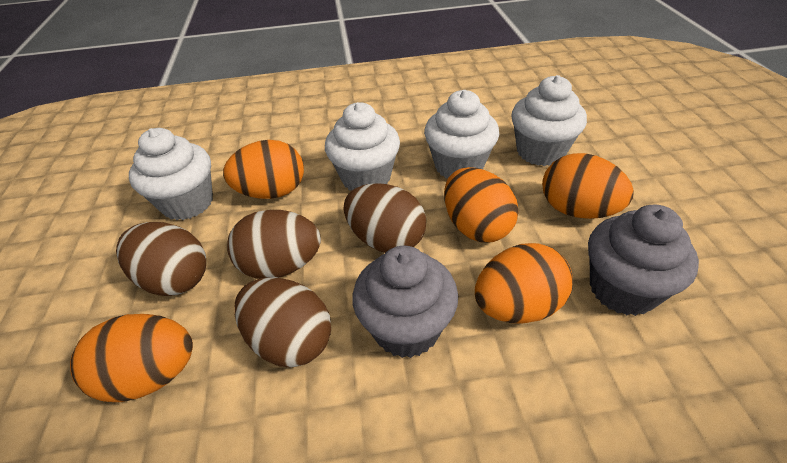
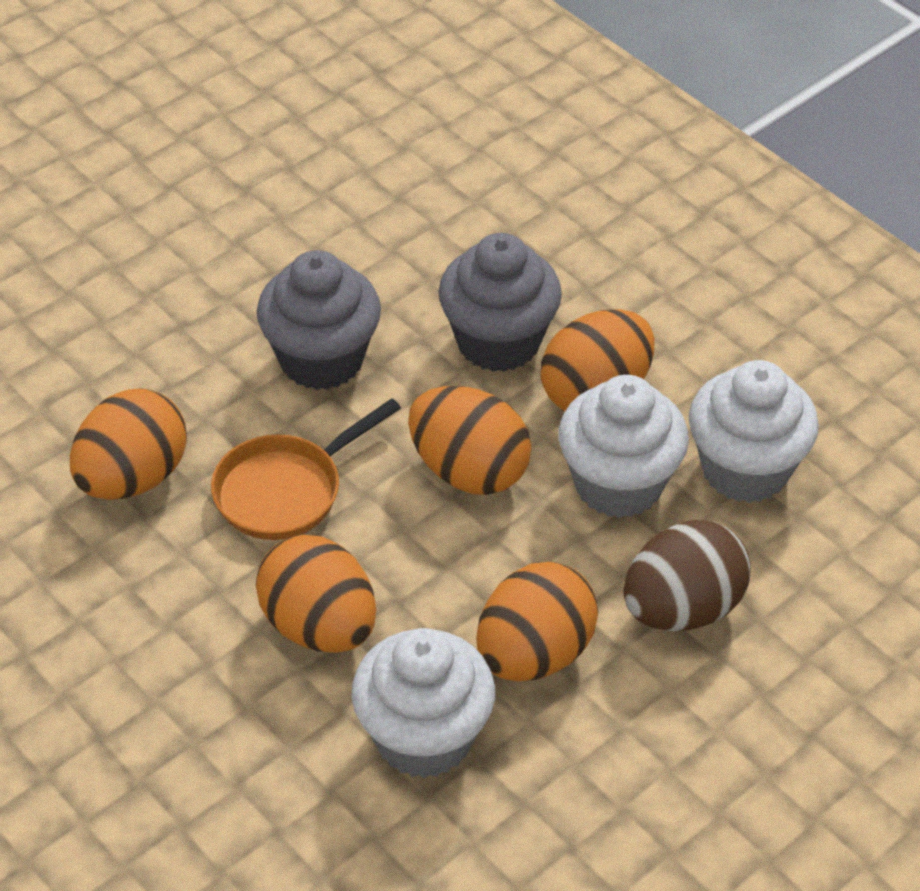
brown egg: [116,222,206,296] [227,210,321,279] [234,277,331,367] [344,183,426,253] = 4 -> [623,520,751,631] = 1
orange pan: none = 0 -> [211,398,401,540] = 1
white cupcake: [129,128,213,220] [325,102,400,190] [424,90,499,178] [511,75,587,166] = 4 -> [351,628,495,779] [558,375,689,518] [689,360,819,503] = 3

